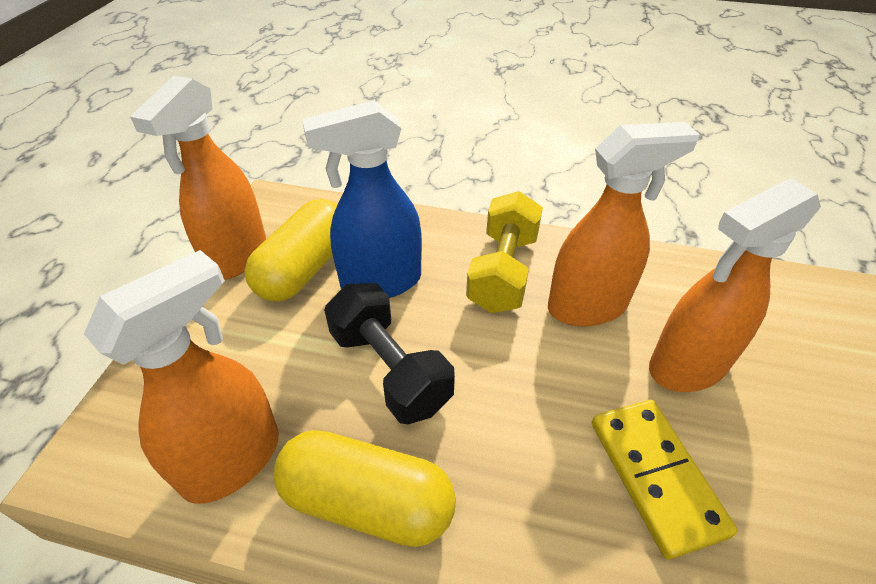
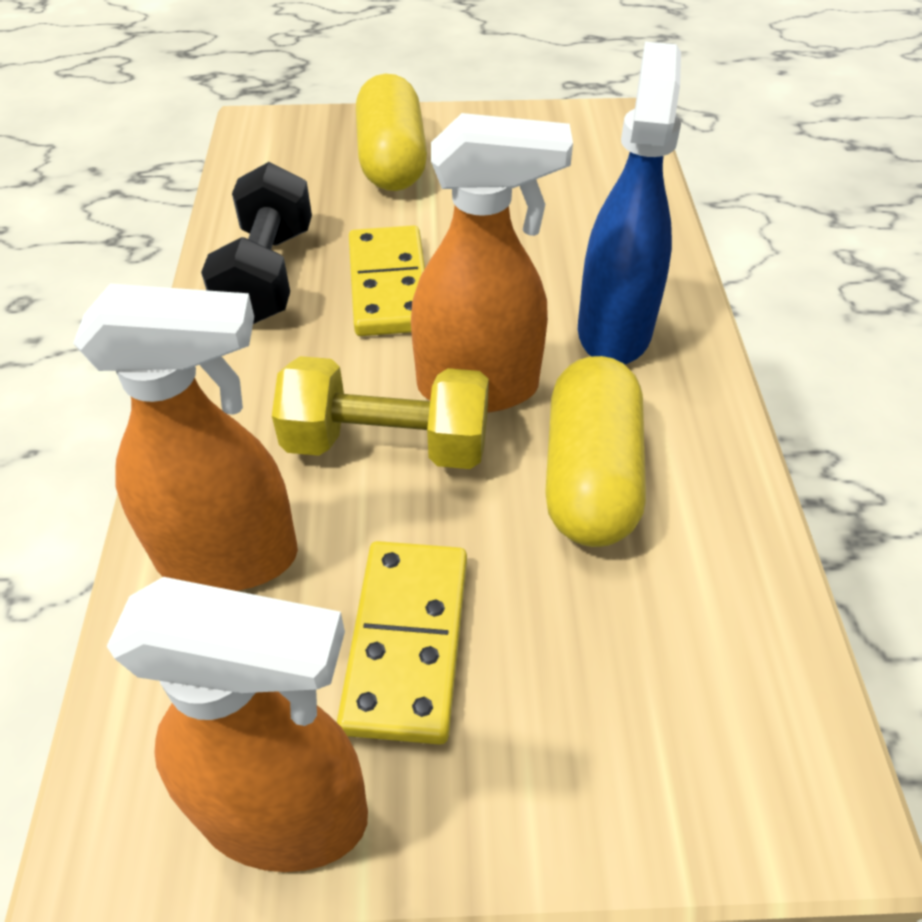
orange spray bottle: [84,250,279,504] [130,75,266,280] [548,122,700,327] [649,179,821,392] = 4 -> [73,284,298,591] [107,577,368,872] [411,113,573,413] = 3
yellow domino: [592,400,738,559] = 1 -> [337,541,467,745] [349,225,425,336] = 2

